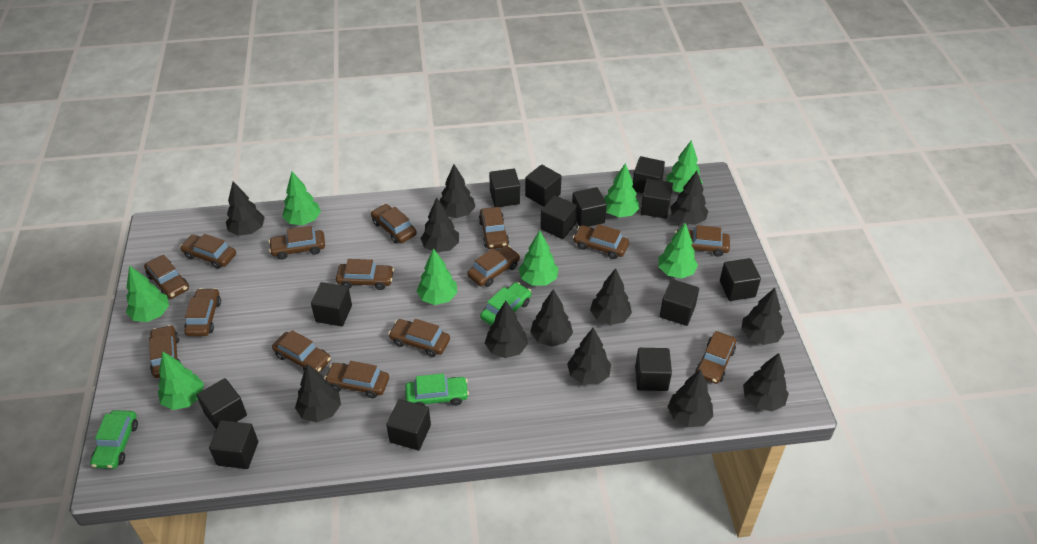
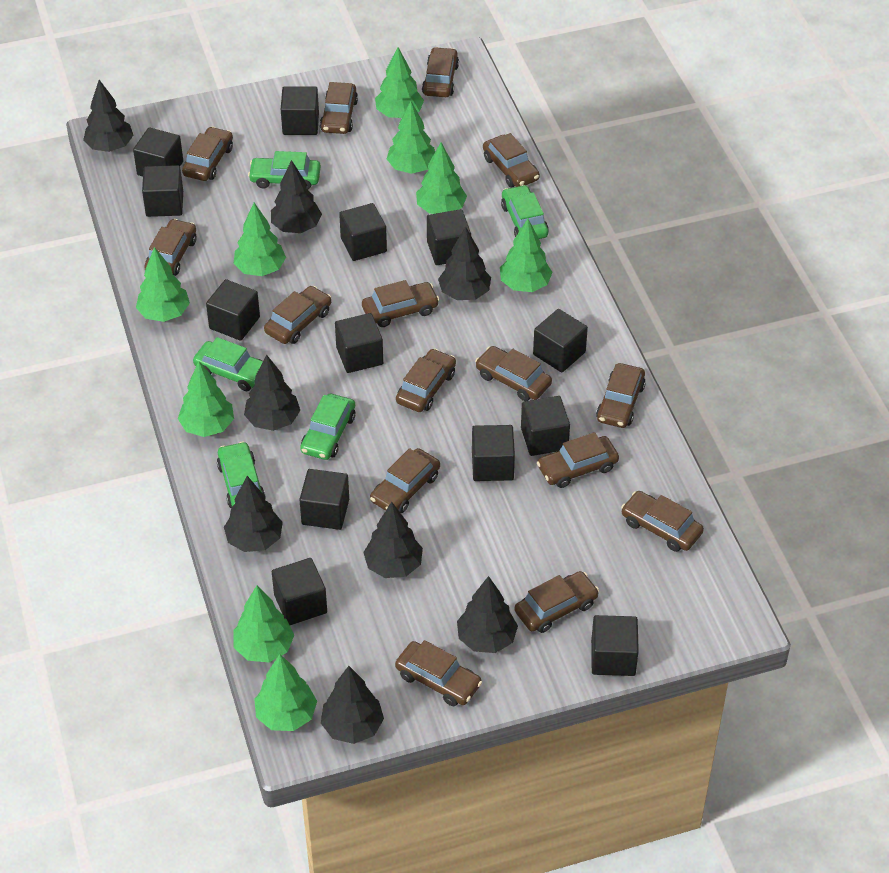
black tree: [226,181,265,236] [295,364,341,422] [421,197,459,252] [440,164,475,218] [485,301,528,358] [530,289,573,347] [567,328,611,385] [590,268,632,325] [668,369,713,427] [670,171,708,225] [741,288,784,345] [743,353,789,411] = 12 -> [83,80,134,152] [224,476,283,552] [244,355,300,431] [271,160,322,233] [321,666,384,744] [363,502,423,578] [438,226,491,300] [457,576,518,653] = 8
green car: [90,410,138,469] [405,373,469,406] [480,282,531,325] = 3 -> [193,337,263,391] [217,442,265,508] [248,151,321,189] [300,394,355,460] [501,185,549,239] = 5
green tree: [126,265,169,322] [158,352,204,410] [282,172,321,225] [417,248,457,305] [519,230,559,286] [604,163,639,217] [658,223,698,279] [666,140,703,193] = 8 -> [136,247,190,322] [178,361,234,437] [233,203,286,276] [234,586,294,662] [254,654,317,731] [375,47,424,118] [387,101,435,174] [416,142,467,214] [500,219,552,292] = 9

